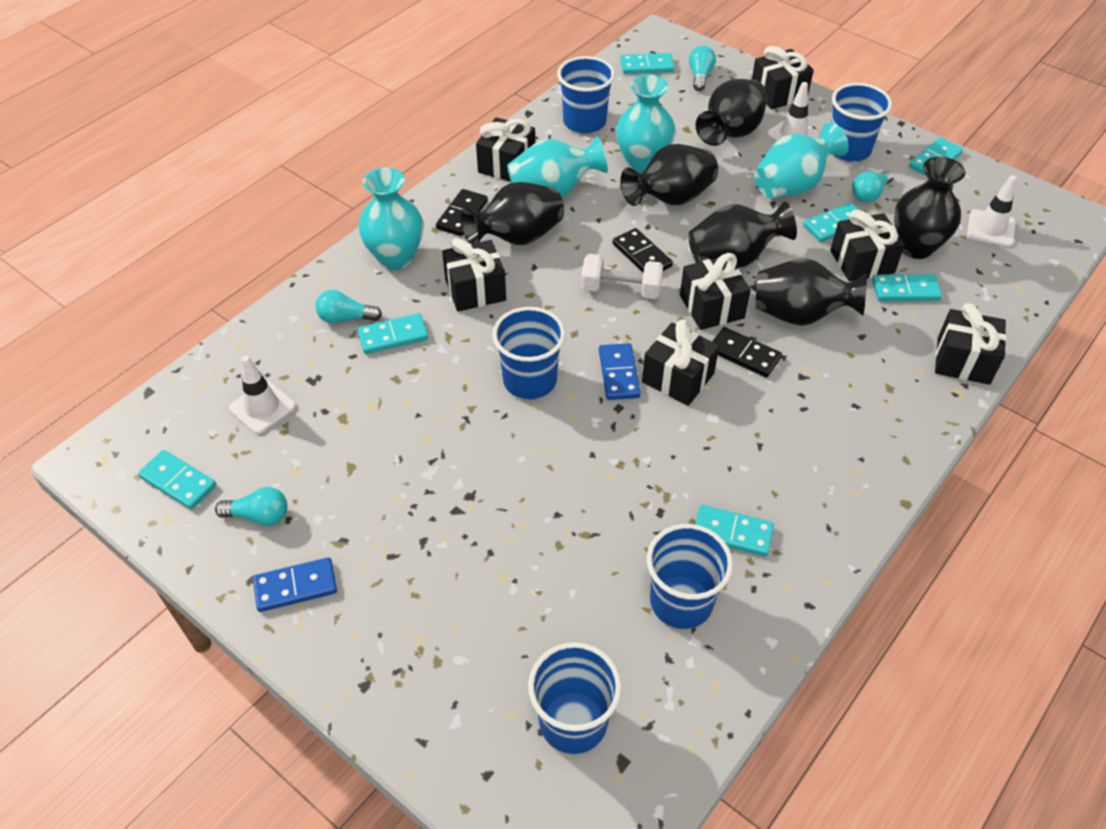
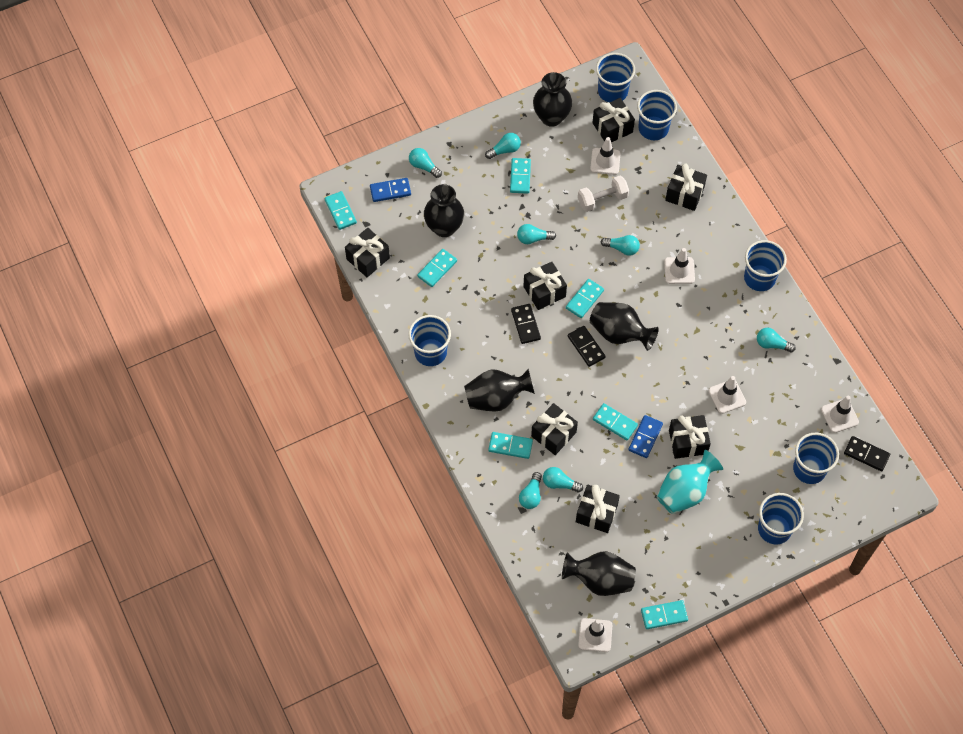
black vase: [461,182,564,245] [620,144,718,206] [688,201,797,268] [696,79,767,146] [756,258,867,326] [894,157,965,259] = 6 -> [424,184,464,237] [464,369,535,412] [533,72,572,127] [562,551,636,596] [590,302,659,351] = 5
blue cup: [492,307,565,399] [528,642,622,754] [557,56,615,133] [646,524,733,629] [831,83,892,161] = 5 -> [408,315,451,366] [596,53,635,102] [637,90,677,140] [744,240,787,291] [758,493,804,544] [793,433,839,484] = 6
turquoise light bulb: [215,487,287,526] [316,290,382,324] [689,46,716,91] [852,170,894,202] = 4 -> [409,148,442,178] [485,133,521,159] [517,224,556,244] [519,472,542,509] [543,467,583,493] [601,235,640,256] [757,328,796,353] = 7
turquoise vase: [358,167,423,270] [507,136,608,198] [616,75,675,173] [754,122,849,198] = 4 -> [657,450,723,514] = 1
white traffic cone: [229,356,296,434] [767,82,820,141] [967,175,1016,247] = 3 -> [578,618,612,652] [590,137,621,175] [664,248,695,284] [708,376,746,414] [821,396,859,433] = 5

